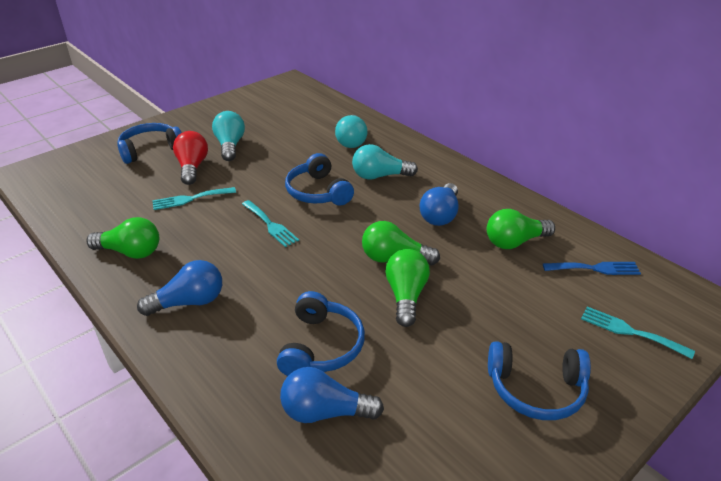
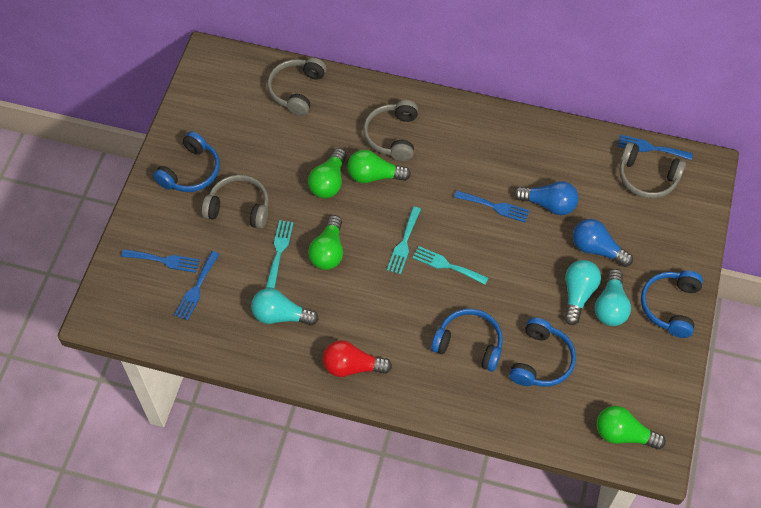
blue fork: [543,262,641,275] = 1 -> [121,249,200,273] [174,251,219,321] [454,191,530,223] [618,135,693,160] = 4
blue light bulb: [137,260,222,316] [280,367,384,423] [420,183,458,226] = 3 -> [514,181,579,215] [573,219,633,267] = 2
grey headphones: none = 0 -> [202,175,269,229] [267,58,327,116] [363,100,418,161] [619,142,686,199] = 4

